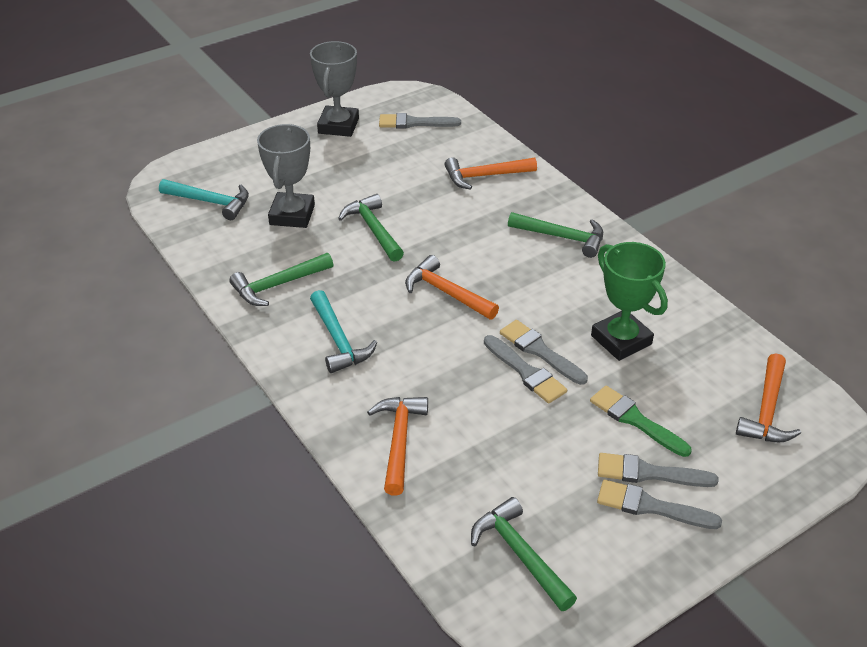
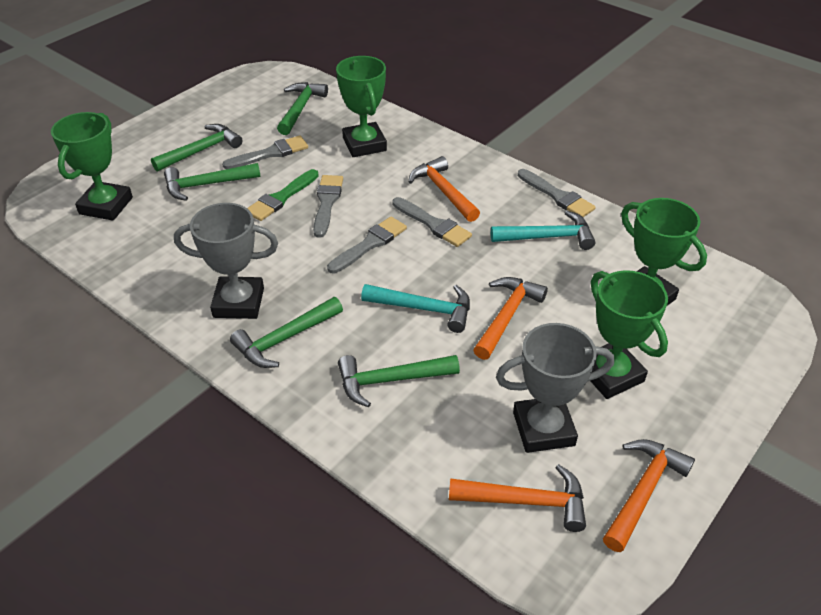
green hammer: [229,253,333,306] [338,194,404,262] [471,497,577,611] [508,212,603,258] = 4 -> [151,124,243,171] [164,163,261,201] [230,297,343,368] [277,82,328,135] [338,355,460,408] = 5
green trophy: [591,242,668,361] = 1 -> [51,112,133,221] [336,56,387,157] [591,270,668,399] [621,198,707,306] = 4

